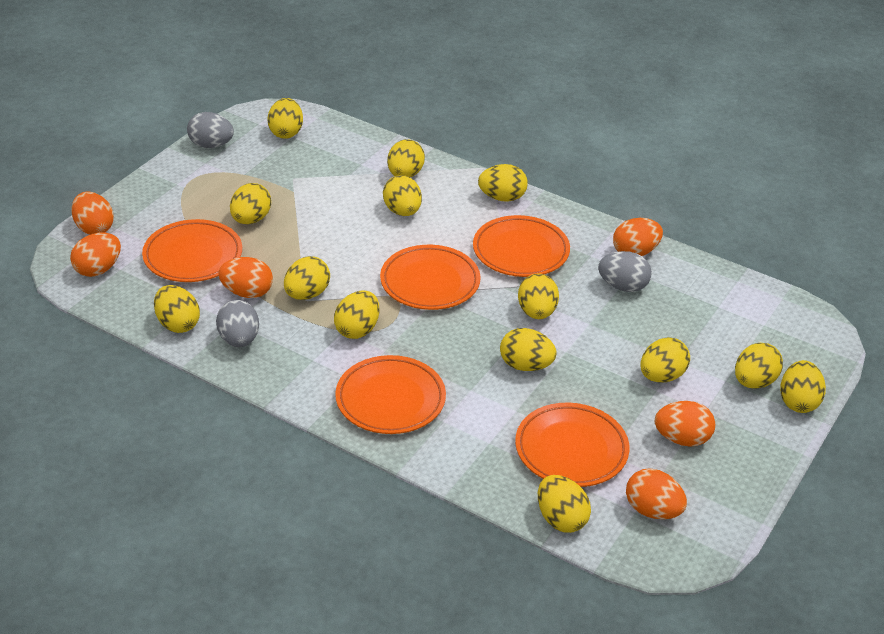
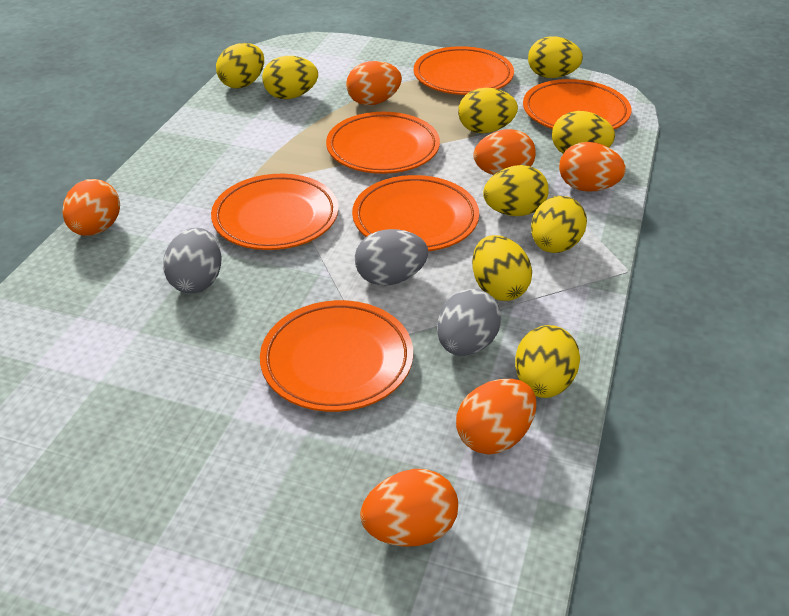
orange plate: [142,219,242,282] [335,355,446,434] [380,245,481,310] [473,215,570,277] [515,403,630,487] = 5 -> [211,174,338,250] [260,300,413,412] [326,112,440,174] [352,175,479,251] [414,46,514,95] [523,79,631,129] = 6
yellow egg: [154,285,200,333] [230,183,271,224] [267,98,303,139] [284,256,330,300] [334,291,380,339] [383,175,422,216] [387,139,425,177] [478,164,528,202] [500,328,557,371] [518,273,559,319] [538,475,591,533] [640,337,690,383] [735,343,783,389] [780,360,826,413] = 14 -> [216,43,264,88] [262,56,318,99] [458,88,518,133] [472,235,532,301] [483,165,549,216] [515,325,580,398] [528,36,583,78] [531,196,587,253] [552,111,615,154] = 9

